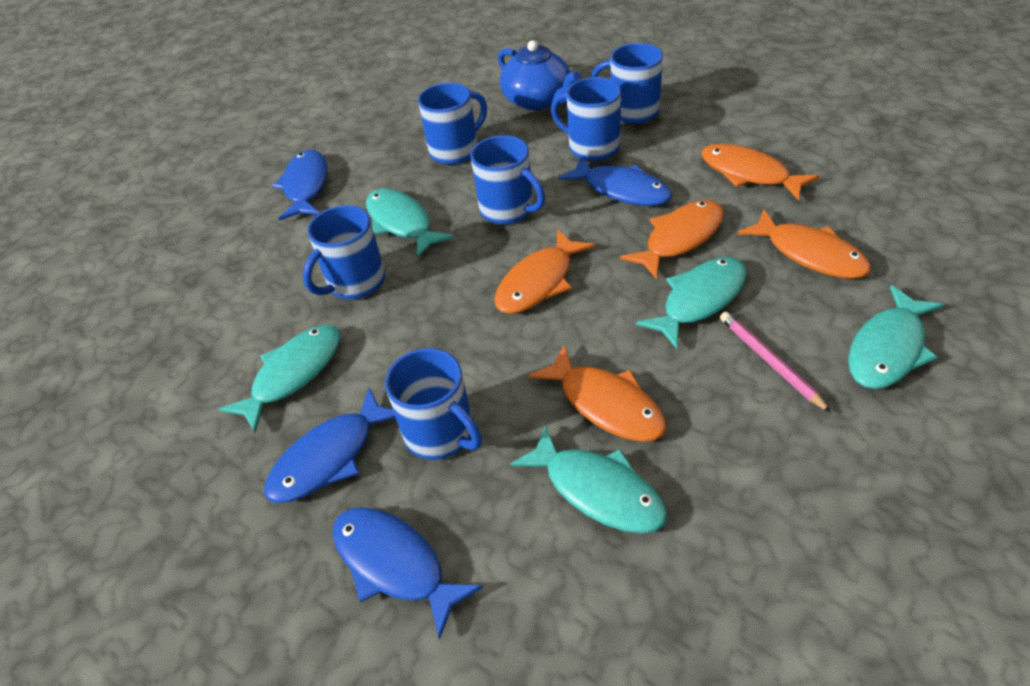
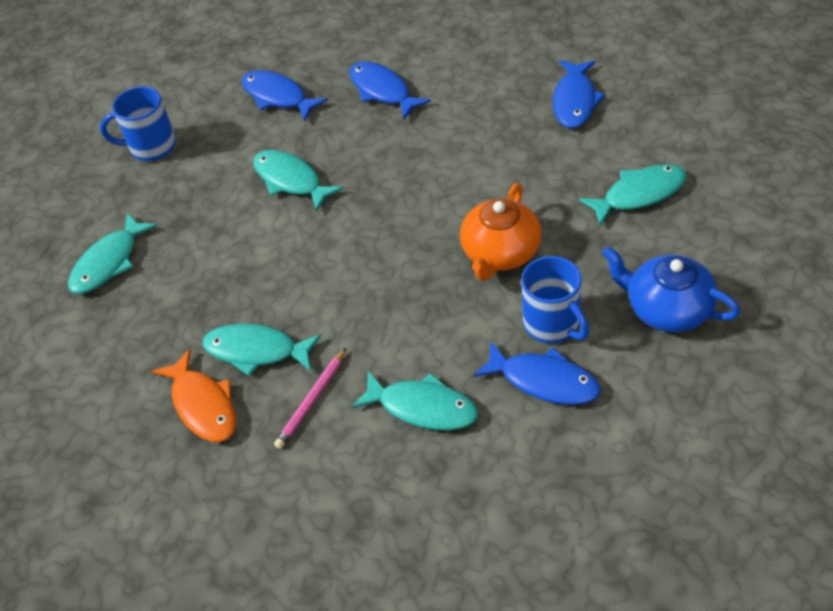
blue mug: [303,205,385,299] [385,348,482,460] [418,83,487,165] [470,135,545,224] [551,77,621,161] [591,43,663,124] = 6 -> [100,86,176,161] [521,256,589,343] = 2
orange fish: [494,229,595,314] [529,346,667,442] [620,200,724,279] [701,144,819,200] [737,209,871,279] = 5 -> [152,349,236,442] = 1
orange teapot: none = 0 -> [460,183,541,281] = 1

